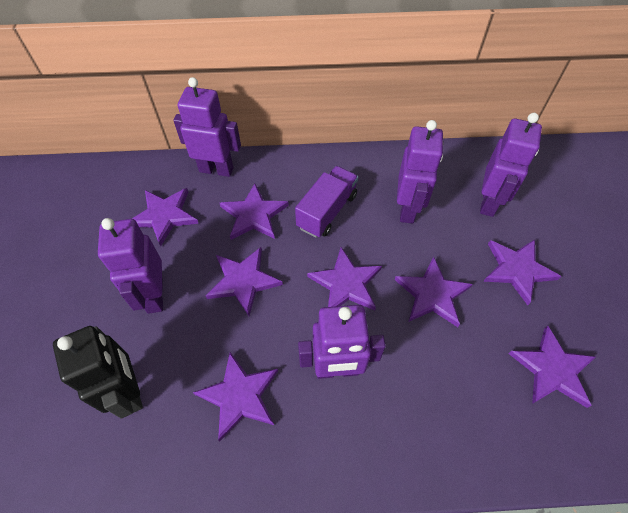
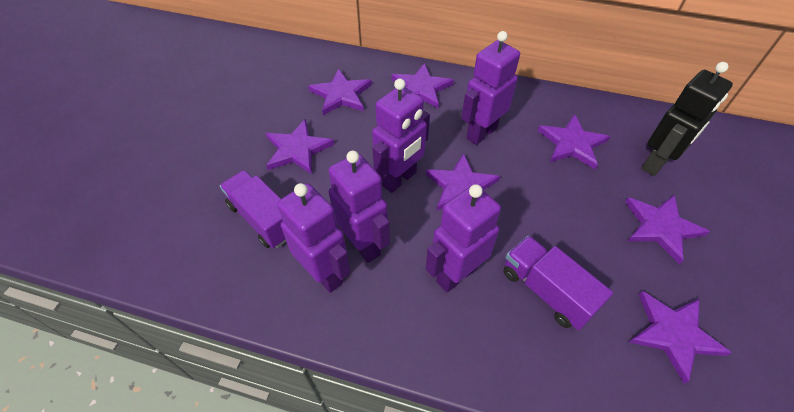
purple star: [132,188,199,246] [193,352,278,441] [206,247,283,316] [220,184,289,240] [307,247,382,310] [395,257,473,327] [483,239,561,305] [508,326,596,408] = 8 -> [266,119,334,174] [308,69,372,115] [391,63,454,108] [425,153,500,210] [538,114,610,169] [625,195,710,264] [629,291,731,384] = 7
purple truck: [295,166,358,238] = 1 -> [220,170,286,248] [503,236,613,330] = 2

